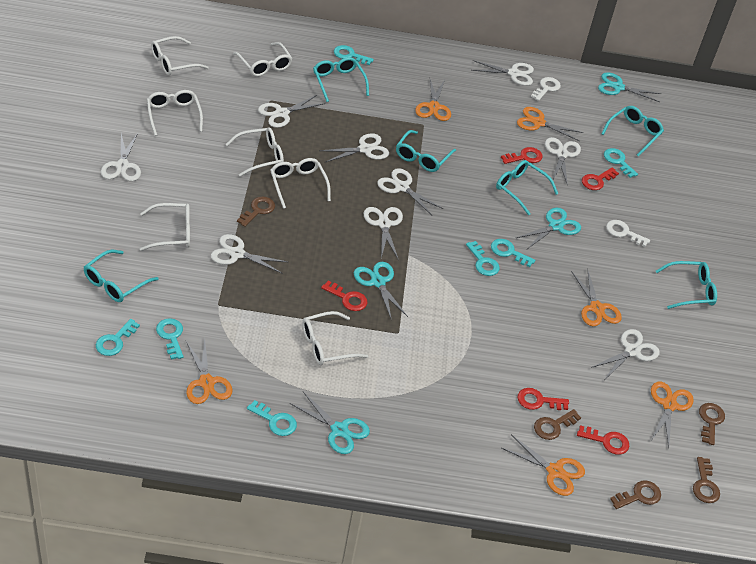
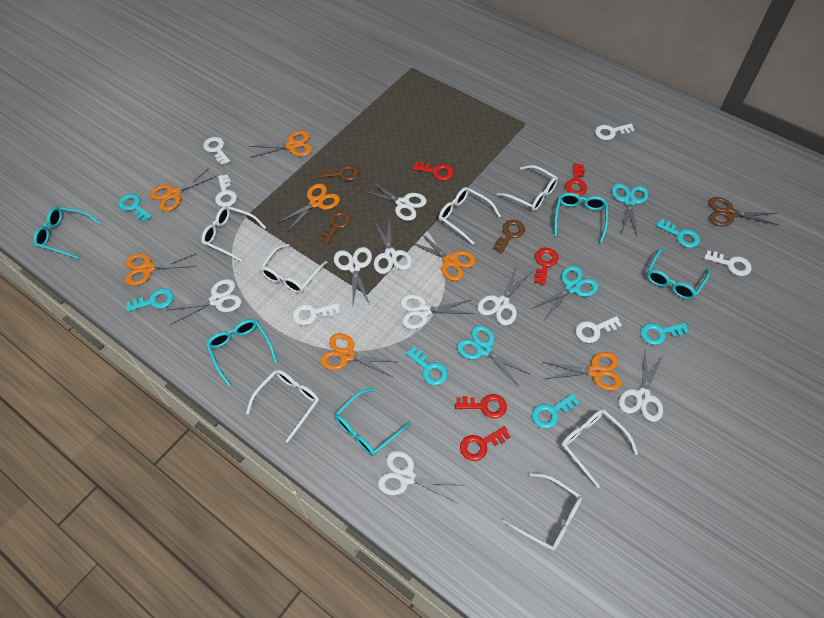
brown key: [237,197,275,227] [534,409,581,440] [610,480,661,509] [693,457,720,503] [699,403,725,445] = 5 -> [317,164,359,181] [319,210,351,244] [493,220,525,253] = 3
brown scissors: none = 0 -> [709,197,778,226] = 1
orange scissors: [186,339,232,404] [415,79,451,121] [501,435,585,496] [517,107,584,141] [571,269,622,326] [650,381,694,447] = 6 -> [125,253,196,286] [150,168,216,211] [249,131,312,158] [277,184,340,231] [320,333,398,377] [409,231,476,281] [543,352,622,391] = 7
turquoise glasses: [84,250,159,302] [313,57,369,102] [396,130,456,172] [496,160,558,215] [601,106,664,157] [656,261,717,309] = 6 -> [33,207,101,259] [206,319,277,386] [334,388,411,456] [554,193,608,243] [646,248,710,300] = 5
turquoise key: [96,319,140,356] [156,318,184,360] [247,400,297,436] [334,45,374,65] [466,241,500,276] [491,239,535,267] [604,148,638,178] = 7 -> [118,194,152,222] [126,288,174,312] [406,346,448,385] [532,393,579,429] [640,323,689,345] [656,219,700,248] = 6
turquoise scissors: [290,392,370,454] [354,262,408,321] [516,208,581,249] [598,72,661,102] = 4 -> [457,325,531,386] [533,266,598,319] [612,183,648,235] = 3
white key: [531,77,561,101] [606,220,650,247] = 2 -> [203,137,230,165] [215,174,237,207] [293,303,340,325] [575,316,622,343] [595,124,635,140] [704,250,752,276] = 6
white scissors: [101,133,141,181] [211,234,287,274] [258,95,325,128] [319,133,389,162] [363,207,403,259] [377,168,443,216] [471,60,534,86] [545,137,581,186] [591,329,660,380] = 9 -> [166,279,242,324] [334,247,372,305] [362,180,427,221] [374,218,412,274] [378,451,462,504] [400,294,474,329] [477,266,531,325] [619,351,663,422] = 8

